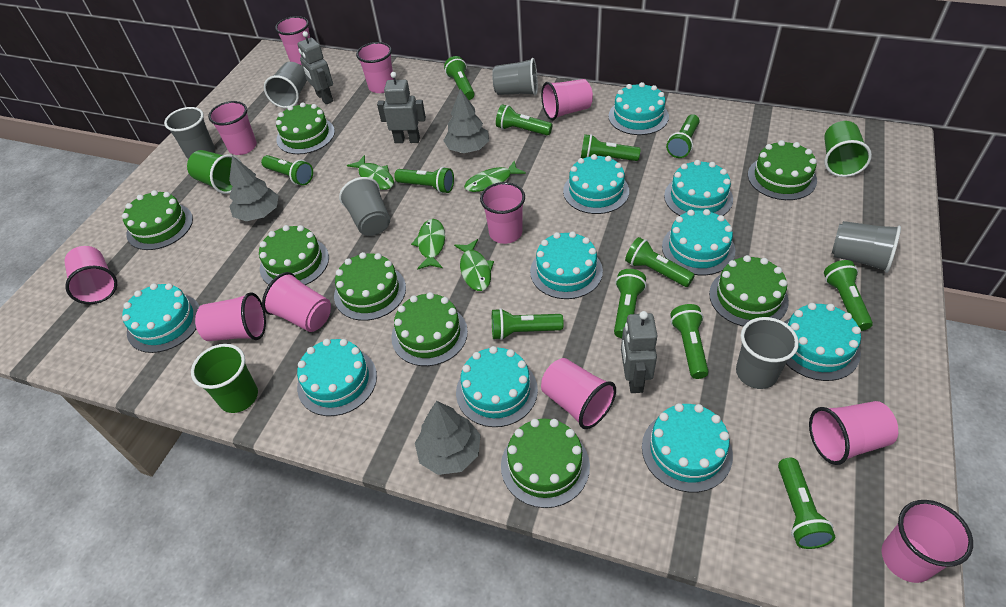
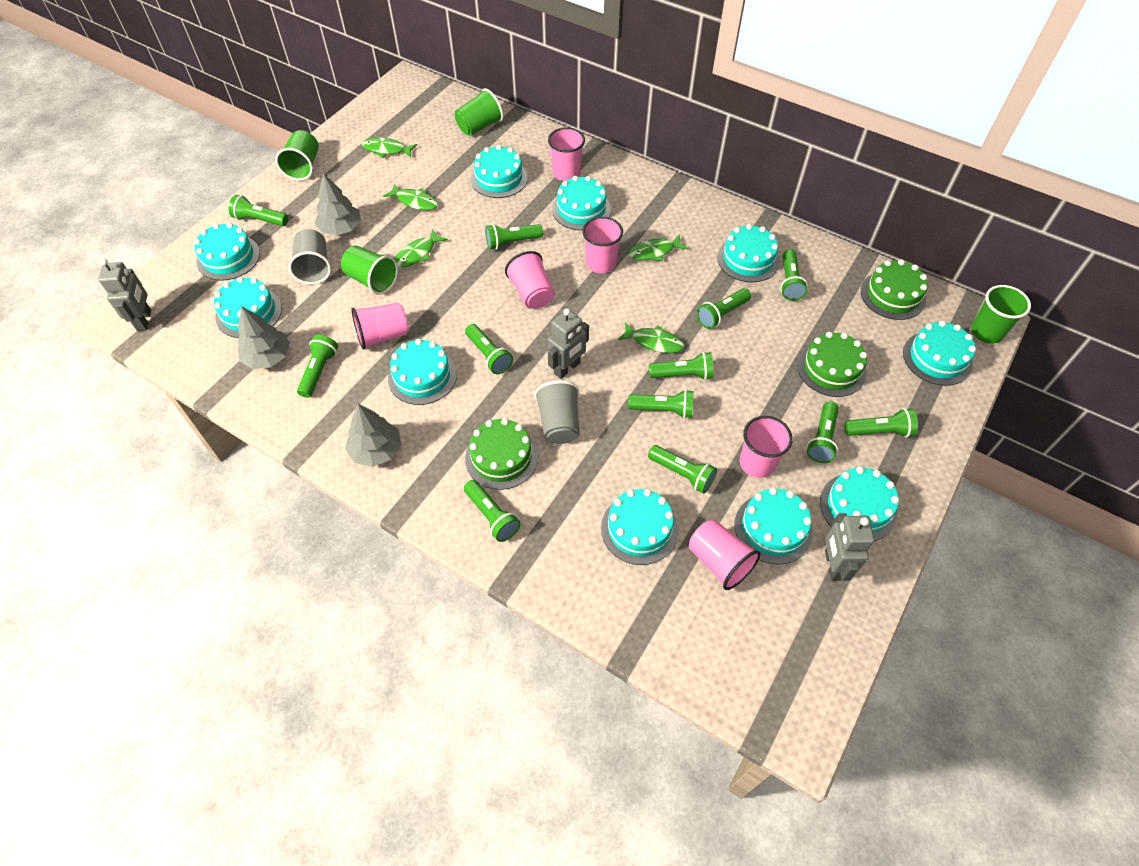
green cake: [122,190,193,250] [259,225,329,285] [276,102,335,154] [334,252,406,321] [391,292,468,366] [501,419,590,508] [709,255,789,327] [748,140,817,200] = 8 -> [465,418,538,490] [797,332,867,397] [861,259,928,320] = 3
green cup: [187,150,242,194] [191,344,258,413] [824,121,872,177] = 3 -> [275,130,319,181] [341,246,398,295] [455,88,503,136] [971,285,1031,344] = 4
green fish: [347,155,394,190] [411,219,445,270] [454,239,494,291] [464,161,526,192] = 4 -> [362,137,417,158] [383,184,438,210] [395,229,448,267] [618,322,684,353] [628,234,688,261] = 5
grey cup: [164,107,215,159] [264,62,307,108] [339,177,390,236] [492,58,538,96] [736,317,799,389] [832,221,901,273] = 6 -> [289,229,331,284] [534,380,580,444] = 2
pink cup: [64,246,117,304] [195,292,266,341] [208,101,257,155] [262,272,331,332] [275,16,310,65] [356,42,393,93] [480,182,525,244] [541,79,593,120] [541,358,616,429] [809,401,898,465] [882,500,973,583] = 11 -> [351,303,409,350] [505,251,555,309] [548,127,585,181] [582,217,623,273] [689,520,761,590] [740,416,793,478] = 6

